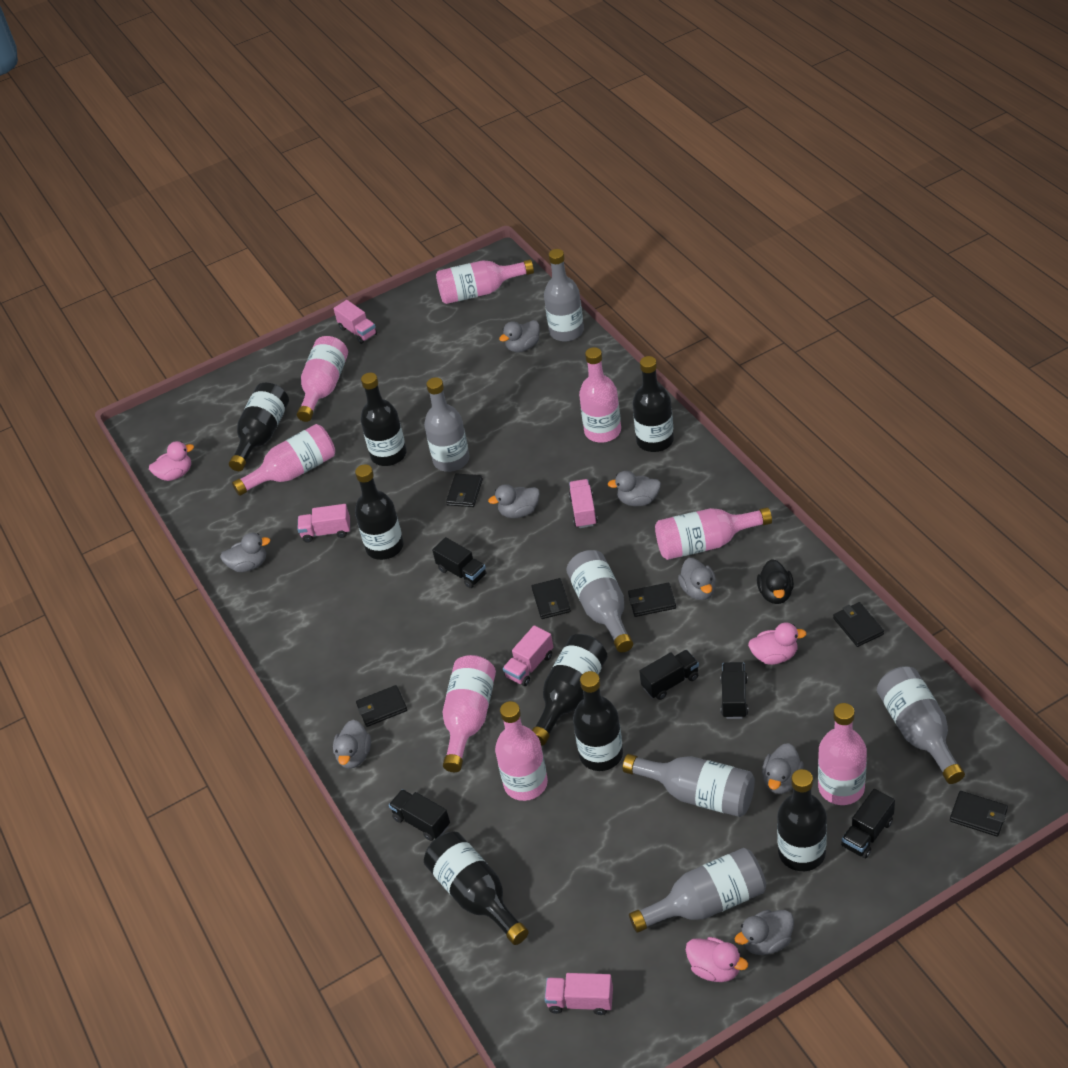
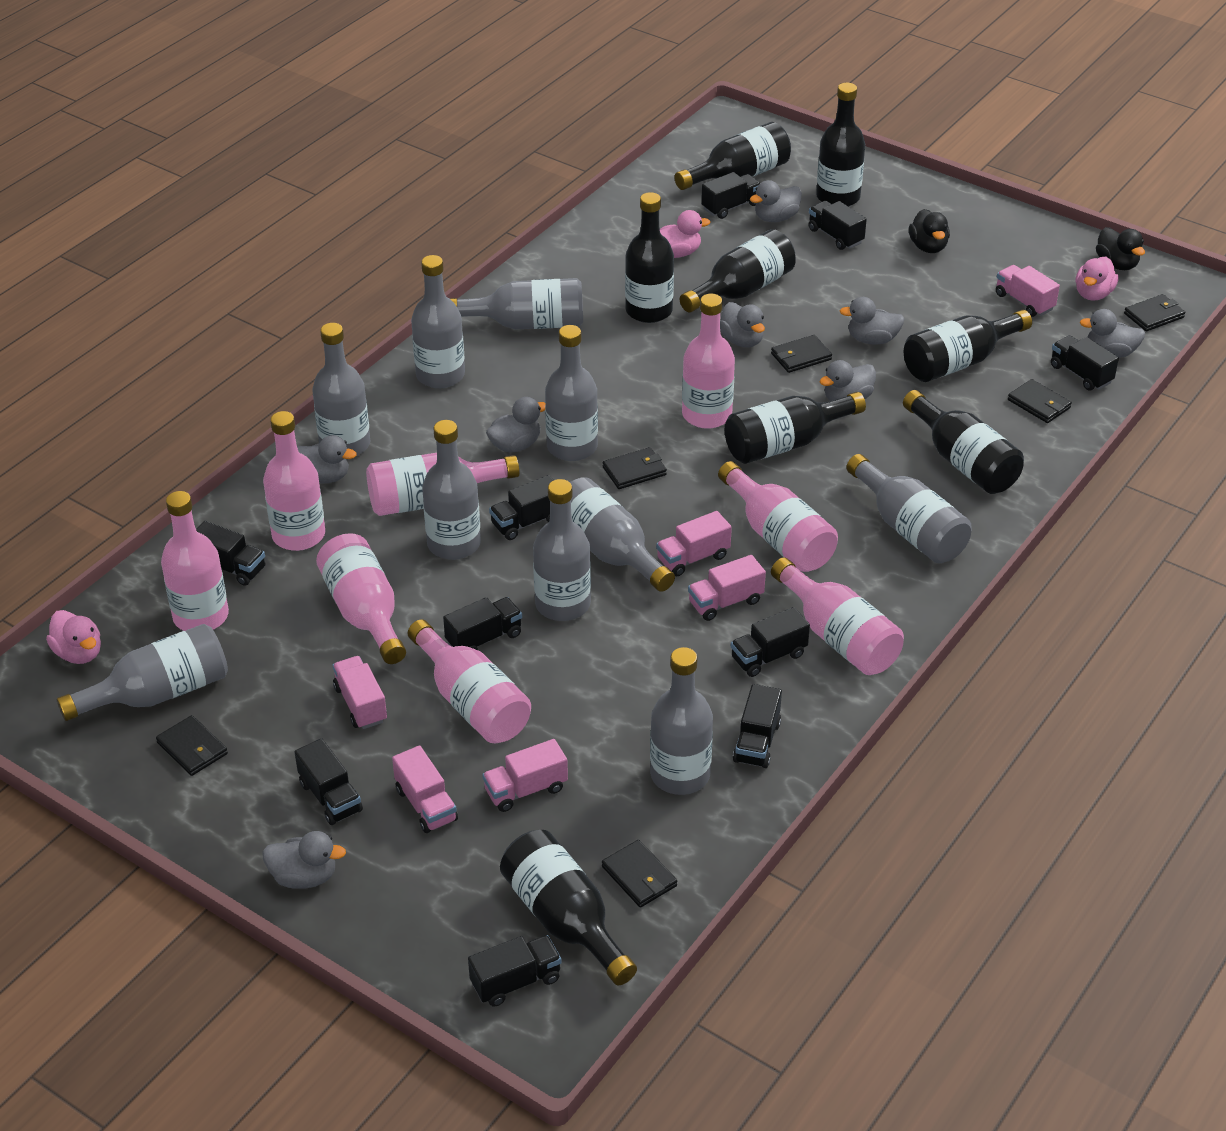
black duck: [757,559,794,604] = 1 -> [909,209,950,253] [1096,227,1145,270] = 2
black truck: [389,789,450,841] [432,537,487,588] [639,650,699,700] [720,662,748,719] [841,789,895,858] = 5 -> [196,521,265,586] [295,738,363,825] [443,597,522,650] [468,935,562,1006] [489,475,554,540] [701,172,760,219] [731,607,810,677] [733,684,782,768] [808,201,867,250] [1051,335,1119,390] = 10
grey bottle: [424,377,470,472] [544,249,584,342] [566,550,633,653] [623,754,755,817] [629,848,766,933] [877,666,965,784] = 6 -> [57,624,228,721] [312,323,370,456] [411,255,465,388] [422,420,481,560] [449,278,583,329] [533,479,591,621] [545,325,598,461] [570,477,675,592] [650,647,713,795] [846,454,972,563] = 10
pink truck: [297,504,350,543] [333,300,377,344] [503,625,553,686] [545,973,613,1015] [569,479,598,528] = 5 -> [332,656,387,729] [392,745,458,833] [482,739,568,812] [656,511,732,576] [688,555,766,621] [996,265,1060,317] = 6

